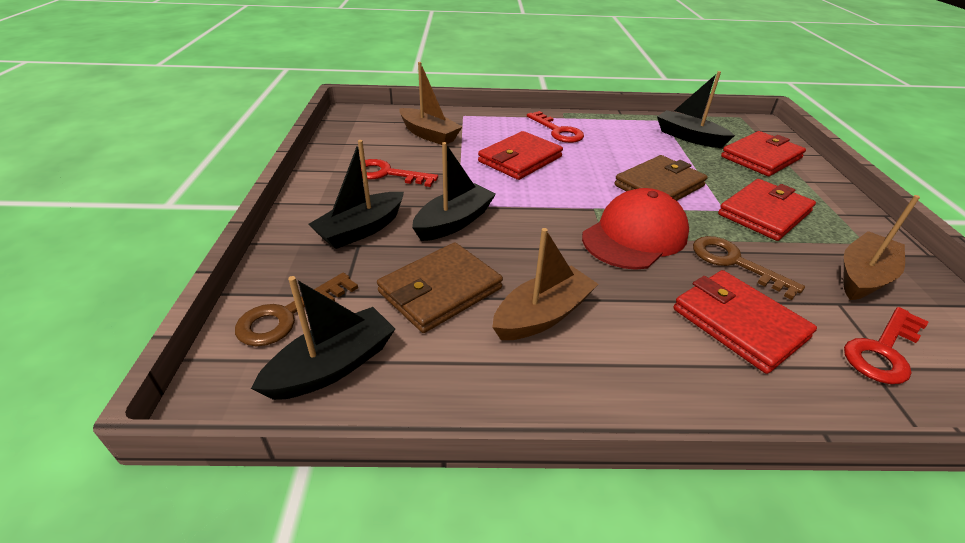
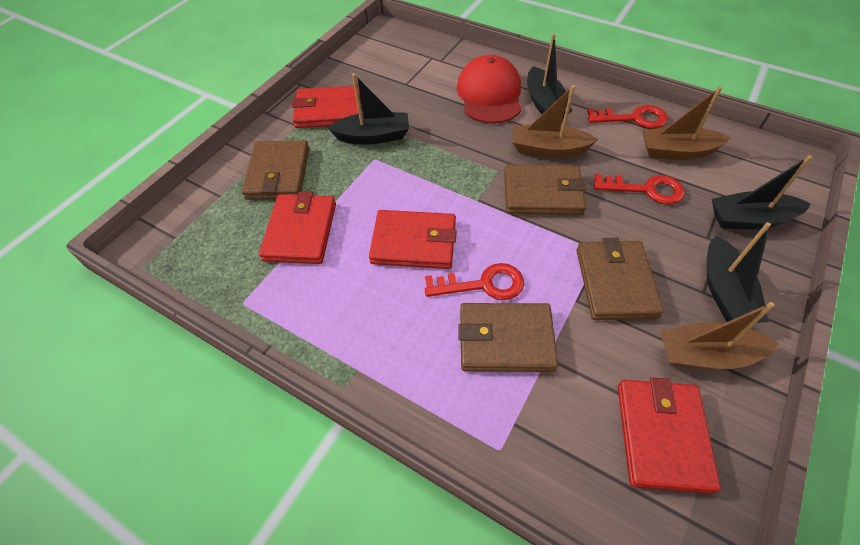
brown key: [235,273,358,346] [693,236,805,300] = 2 -> none = 0
brown wallet: [377,242,503,333] [614,155,708,201] = 2 -> [241,140,309,200] [458,303,558,372] [504,165,587,215] [576,238,664,320] = 4

